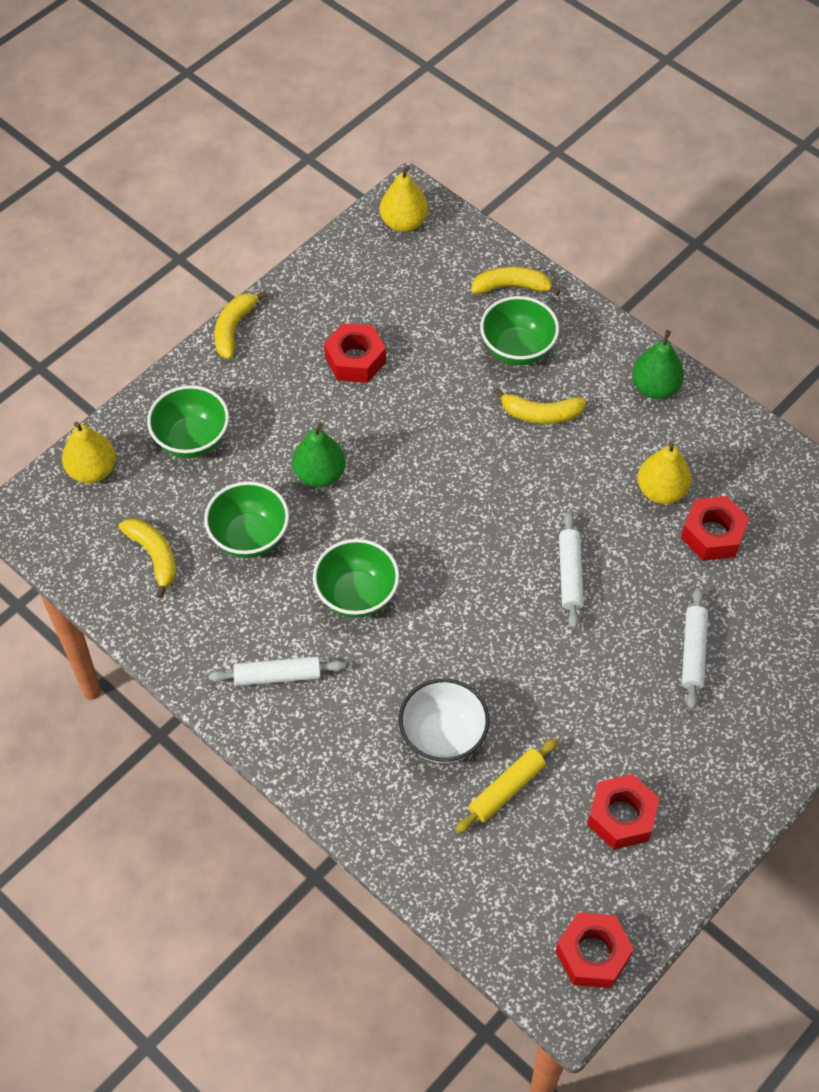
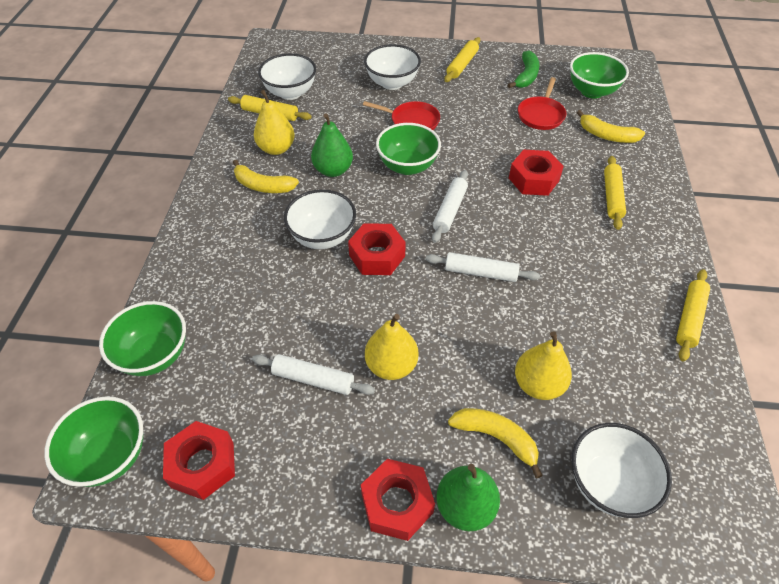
green banana: none = 0 -> [508,51,540,88] = 1
red pan: none = 0 -> [363,101,440,130] [518,77,566,130] = 2
white bowl: [399,678,490,763] = 1 -> [258,53,316,100] [284,189,356,249] [364,44,421,90] [572,423,672,518] = 4
yellow banana: [119,519,176,598] [214,291,268,359] [471,266,560,296] [494,388,586,424] = 4 -> [233,160,299,193] [448,408,543,478] [577,110,645,143] = 3
yellow rolling pin: [455,738,558,834] = 1 -> [228,95,312,121] [444,37,480,82] [604,156,626,230] [676,269,710,362] = 4

